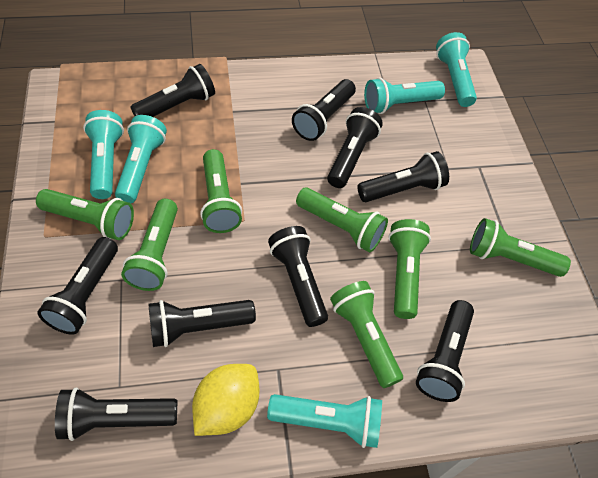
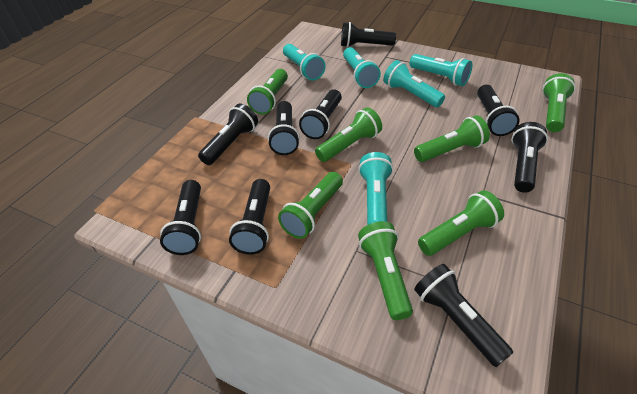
yellow lemon: [192,364,259,436] = 1 -> none = 0

